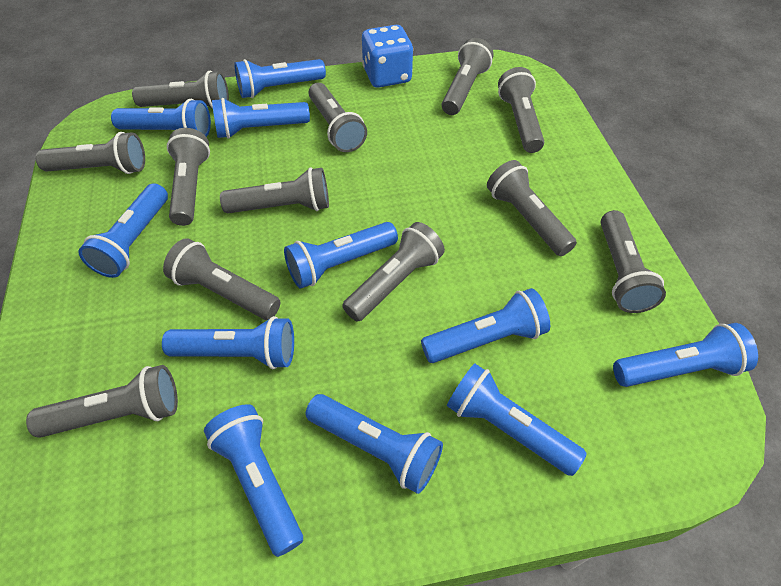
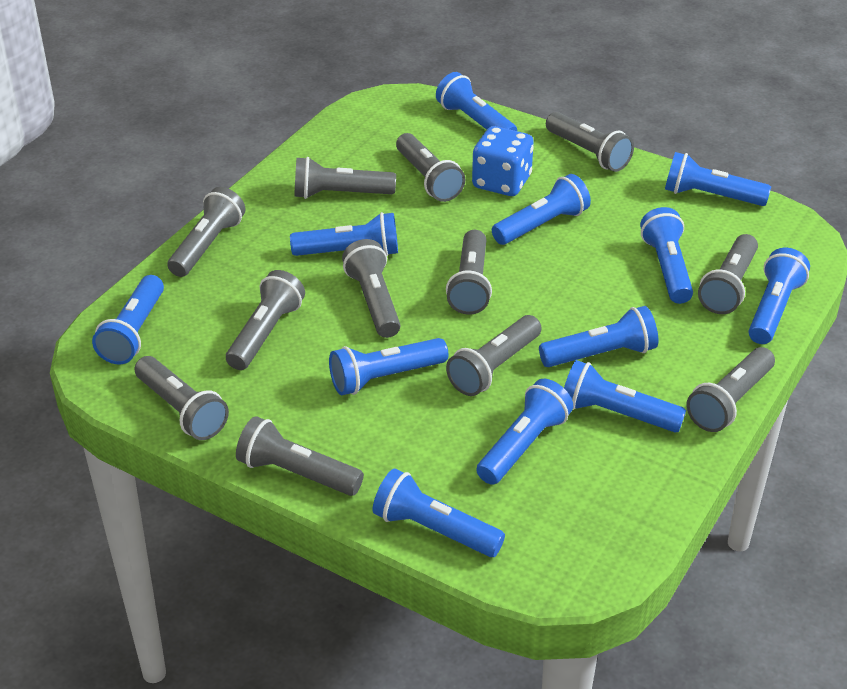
blue flashlight: [78,183,168,278] [111,99,211,137] [162,316,294,369] [204,404,303,557] [212,98,310,139] [234,59,326,98] [284,222,398,289] [306,394,443,494] [421,288,550,363] [447,363,587,476] [613,323,758,387] = 11 -> [92,275,164,365] [290,212,398,256] [329,338,448,395] [373,469,505,557] [436,72,517,131] [476,379,573,485] [492,174,591,245] [539,306,658,367] [564,360,686,432] [640,207,693,304] [665,152,771,206] [749,248,810,344] = 12

